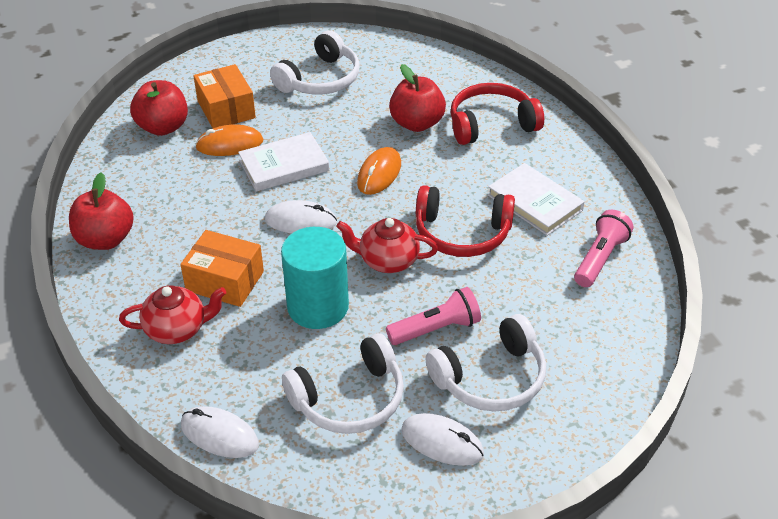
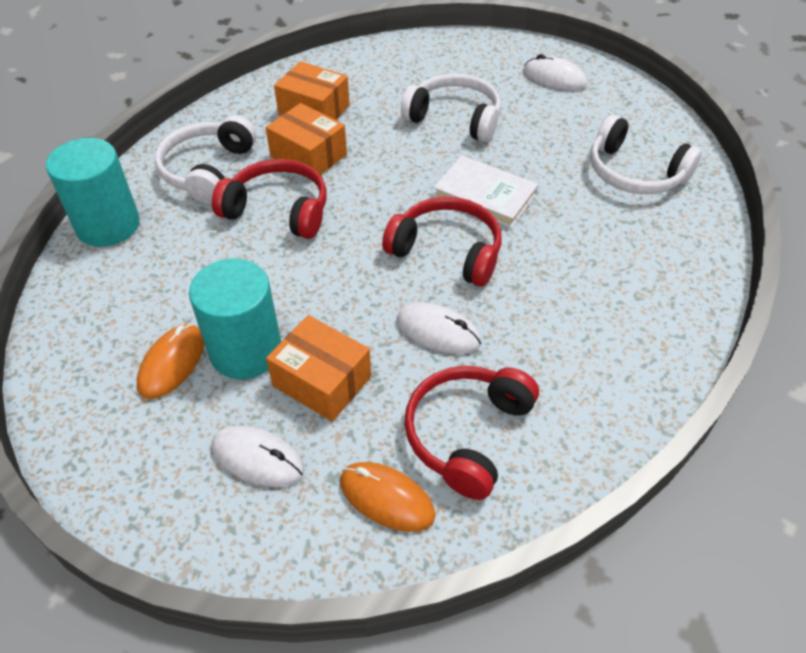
orange box: [180,230,264,307] [194,64,256,128] = 2 -> [266,103,347,175] [266,315,371,422] [274,61,350,120] = 3
pink flashlight: [386,287,481,345] [574,210,633,287] = 2 -> none = 0
red apple: [69,172,134,250] [130,80,188,136] [389,64,446,132] = 3 -> none = 0
red headphones: [416,185,515,257] [450,83,544,145] = 2 -> [212,159,327,239] [382,197,501,287] [404,366,539,500] = 3
red teapot: [119,285,226,344] [336,218,438,273] = 2 -> none = 0
turquoise cylinder: [281,227,349,329] = 1 -> [46,138,140,247] [189,258,281,379] = 2
white book: [238,132,329,192] [488,163,585,236] = 2 -> [433,155,538,228] = 1

